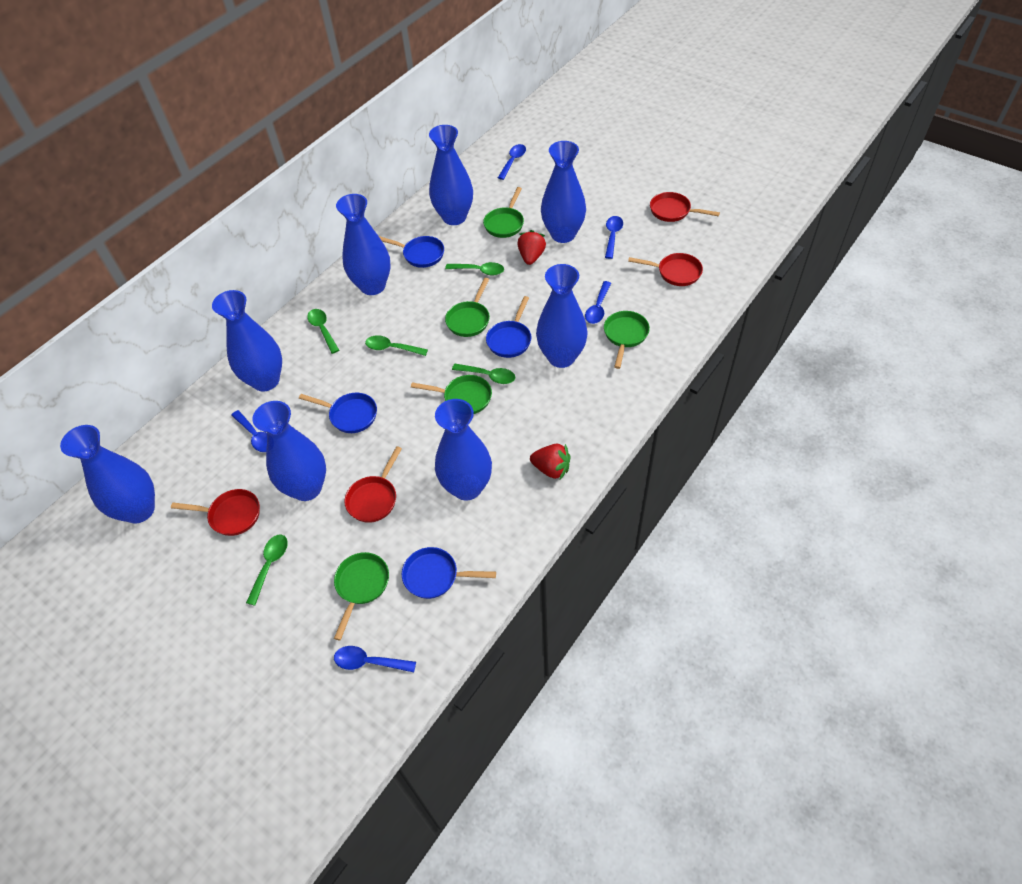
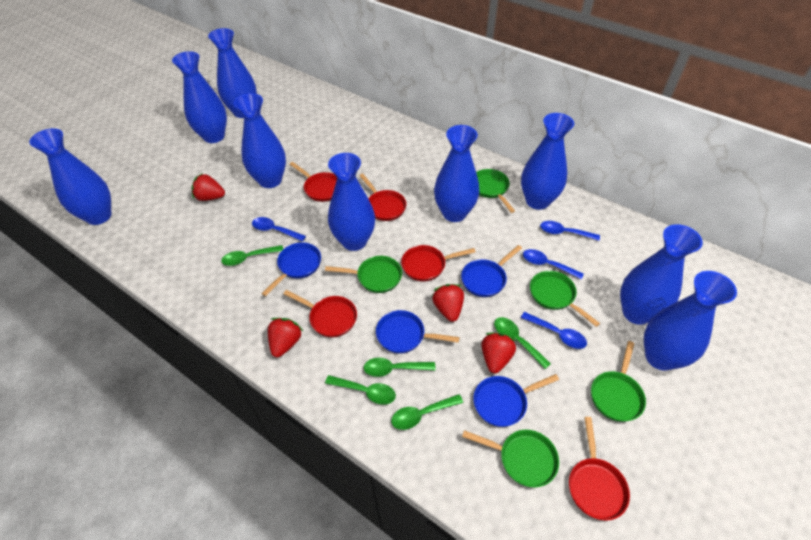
blue spoon: [231,410,267,452] [334,646,416,672] [498,144,526,180] [585,281,611,324] [605,216,623,259] = 5 -> [252,217,306,242] [521,312,587,349] [523,249,584,279] [540,221,600,241] = 4
blue vase: [60,425,155,523] [212,290,282,391] [253,401,326,501] [336,194,391,295] [429,125,473,225] [435,399,492,500] [536,264,588,368] [541,141,586,243] = 8 -> [29,128,112,225] [172,51,227,143] [208,28,257,118] [234,93,286,188] [328,153,375,251] [434,125,479,222] [521,113,574,210] [620,224,703,325] [644,271,737,371] = 9
red pan: [171,489,260,536] [344,446,402,523] [628,253,703,286] [650,192,720,222] = 4 -> [284,290,357,338] [289,162,337,202] [359,174,406,221] [401,245,476,282] [569,417,630,520] = 5
red strawberry: [517,230,546,265] [530,444,570,479] = 2 -> [191,173,225,201] [268,318,303,357] [432,284,464,322] [481,333,516,373] = 4

